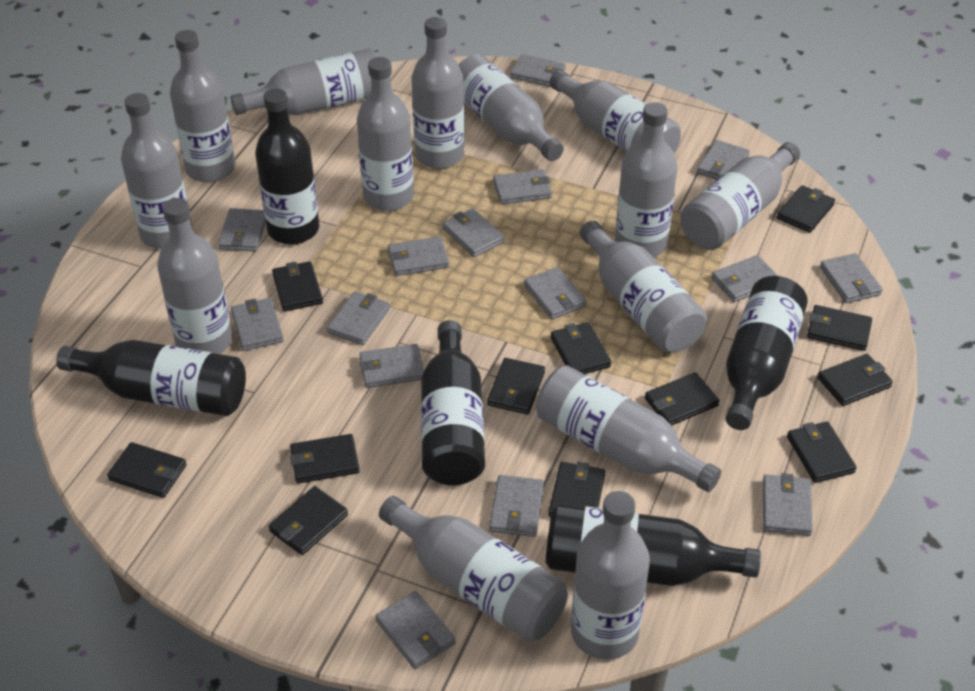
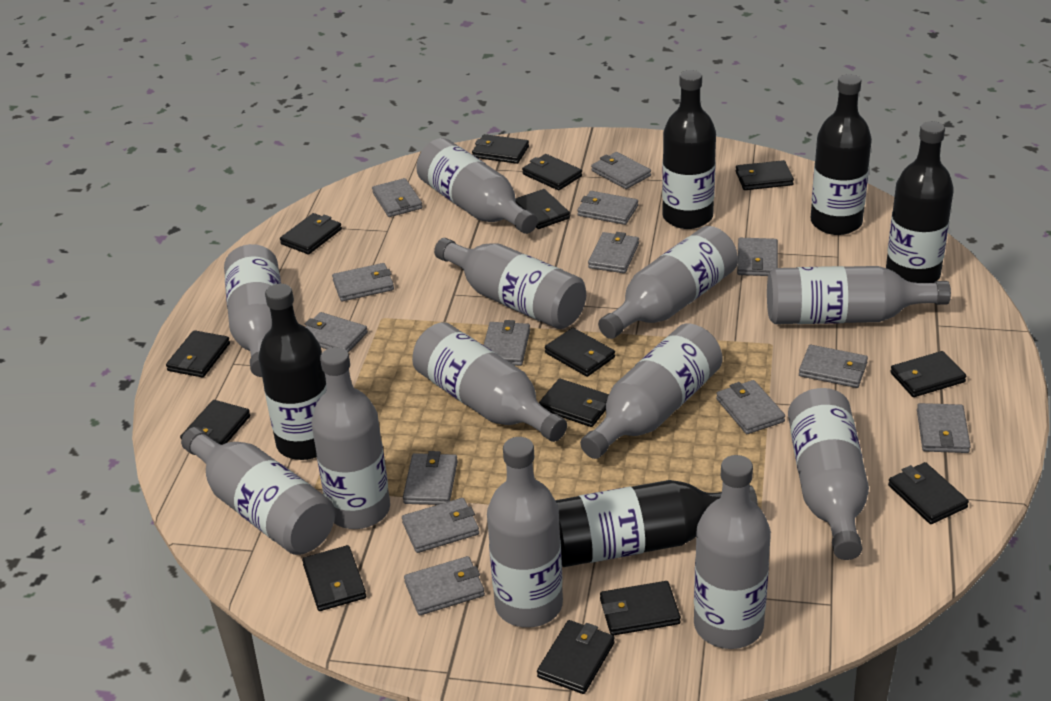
black wallet: [107,442,187,498] [269,486,348,555] [272,261,323,312] [290,434,360,484] [487,358,545,415] [548,462,605,517] [551,322,611,374] [645,372,720,426] [777,185,835,233] [787,421,857,483] [807,305,872,351] [818,354,893,406] = 12 -> [166,330,230,378] [180,400,250,445] [280,213,342,254] [302,545,366,611] [472,134,529,164] [515,189,570,229] [522,154,582,191] [537,620,615,694] [539,378,609,427] [545,328,615,377] [600,581,681,636] [736,160,794,190] [888,462,969,524] [890,351,966,397] = 14
grey bottle: [121,93,193,249] [157,198,232,354] [170,30,235,183] [231,48,378,115] [357,57,414,211] [379,496,568,642] [412,17,464,169] [458,54,564,161] [536,365,721,492] [550,70,681,153] [571,491,650,660] [580,221,707,353] [615,102,677,257] [680,142,800,250] = 14 -> [181,427,335,555] [224,244,281,377] [311,347,390,529] [412,322,567,442] [416,138,538,234] [434,238,586,329] [487,437,563,628] [580,323,723,459] [598,226,738,339] [694,455,771,649] [767,266,951,324] [788,388,869,560] = 12
grey wallet: [218,208,266,251] [231,298,284,351] [327,291,390,345] [359,344,424,388] [375,591,456,669] [388,237,449,276] [443,208,505,257] [489,475,544,537] [493,169,552,205] [510,54,566,87] [524,267,587,319] [697,140,750,180] [711,255,778,302] [763,473,813,536] [820,253,883,303] = 15 -> [305,312,368,352] [332,263,394,301] [372,178,423,217] [402,498,479,553] [403,451,458,505] [404,556,485,615] [484,320,530,366] [577,191,638,225] [588,232,639,273] [591,152,651,189] [716,380,785,434] [737,238,778,276] [799,345,868,388] [917,403,971,453] = 14

